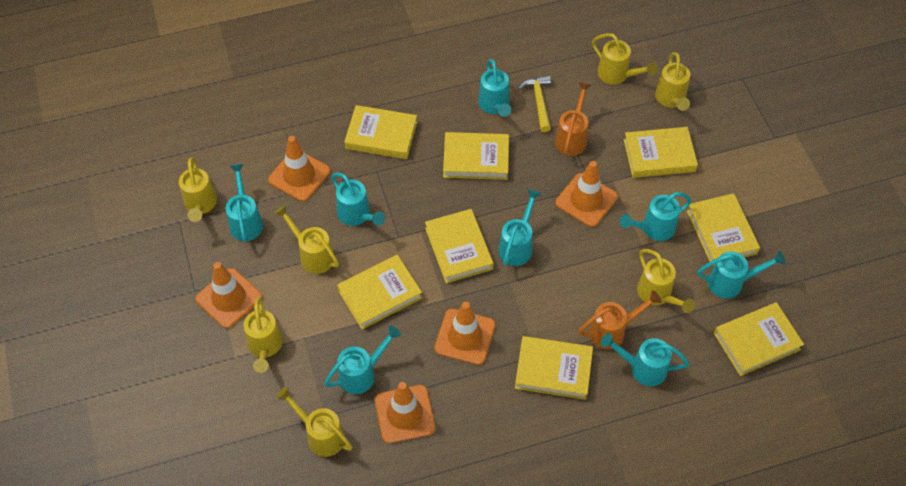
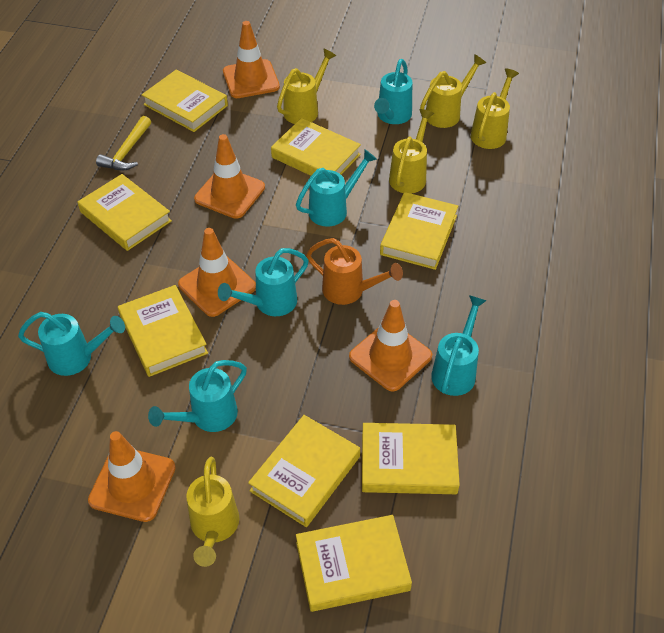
orange watering can: [555,82,591,156] [578,290,662,350] = 2 -> [306,238,403,305] = 1
turquoise watering can: [226,164,263,242] [324,325,401,394] [331,173,385,226] [478,59,511,117] [498,189,541,266] [601,333,689,386] [620,192,692,241] [697,251,786,299] = 8 -> [18,312,125,376] [148,360,247,432] [218,248,309,316] [296,149,377,227] [374,59,412,124] [431,295,487,396] = 6
yellow watering can: [179,157,217,222] [244,297,283,373] [274,205,339,274] [276,386,352,457] [592,33,657,84] [637,249,695,313] [655,52,690,111] = 7 -> [186,457,239,567] [277,49,336,124] [389,109,434,193] [420,54,486,128] [471,68,519,149] = 5

